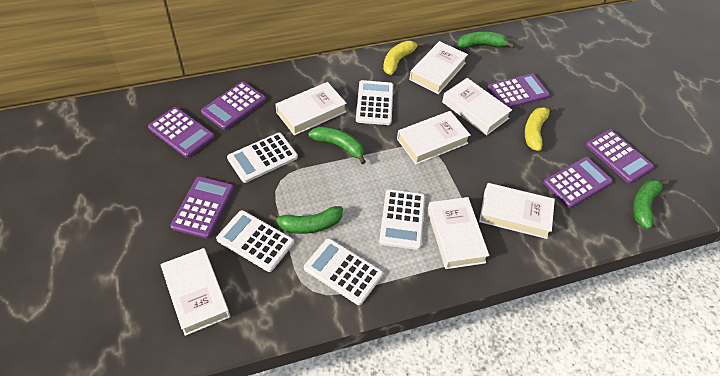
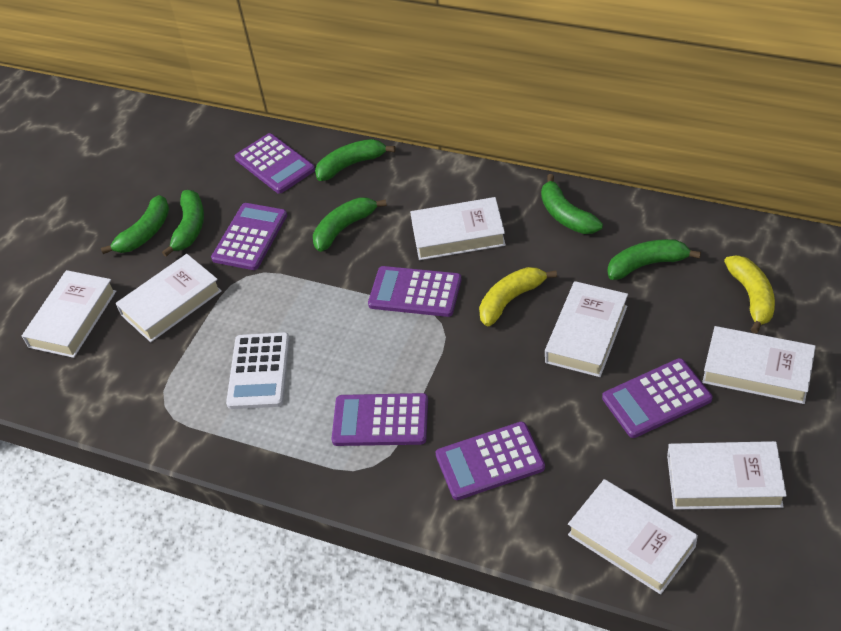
green banana: [269,206,343,234] [308,126,366,164] [458,32,515,48] [633,179,669,229] = 4 -> [101,195,169,254] [162,190,204,257] [313,197,387,252] [315,139,396,181] [541,174,603,234] [608,239,701,280] = 6
white calculator: [216,210,294,272] [227,133,298,183] [304,238,383,305] [356,80,393,125] [379,189,425,250] = 5 -> [226,332,290,409] = 1

